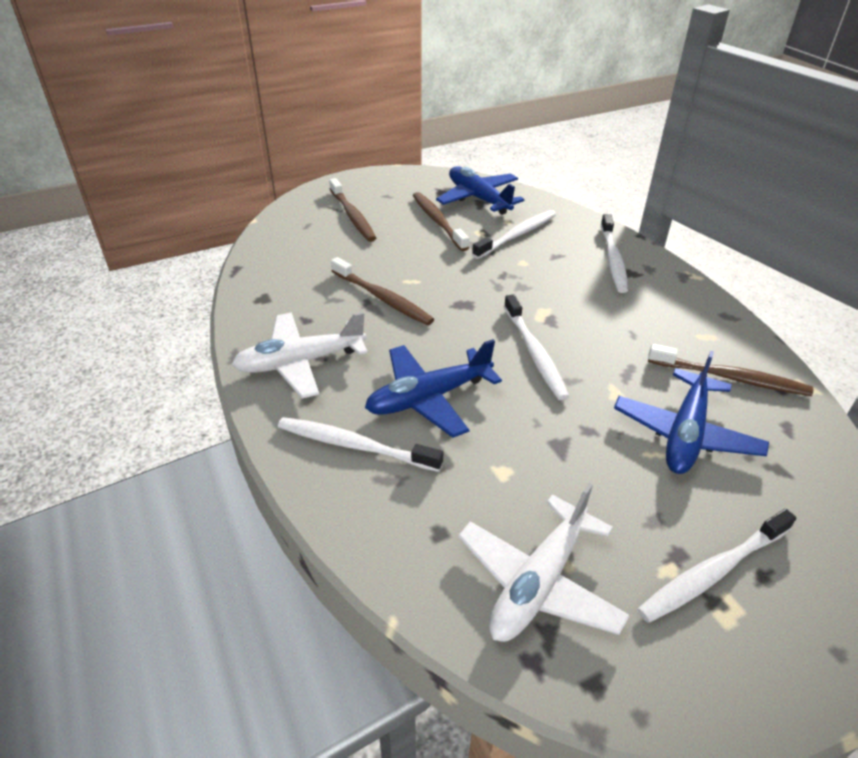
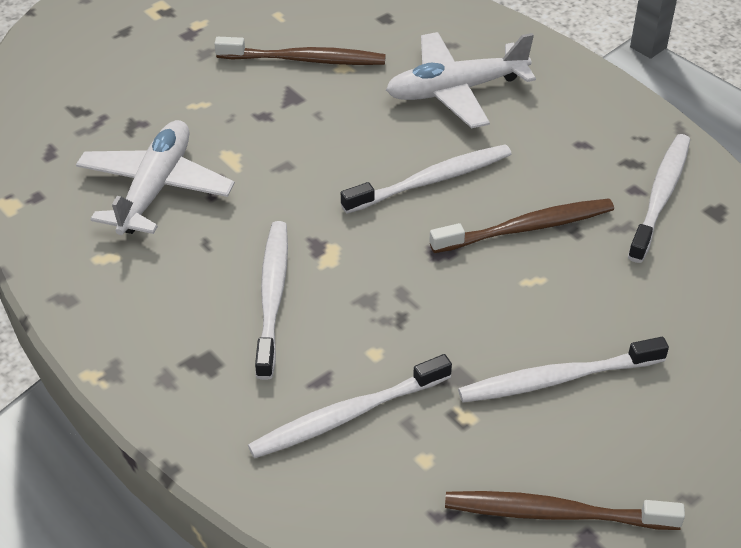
blue plane: [365,339,502,438] [436,166,525,215] [614,351,769,474] = 3 -> none = 0
brown toothbrush: [329,178,376,242] [331,257,434,325] [413,192,469,251] [648,344,813,396] = 4 -> [214,37,386,65] [429,198,614,253] [445,491,685,530] = 3

